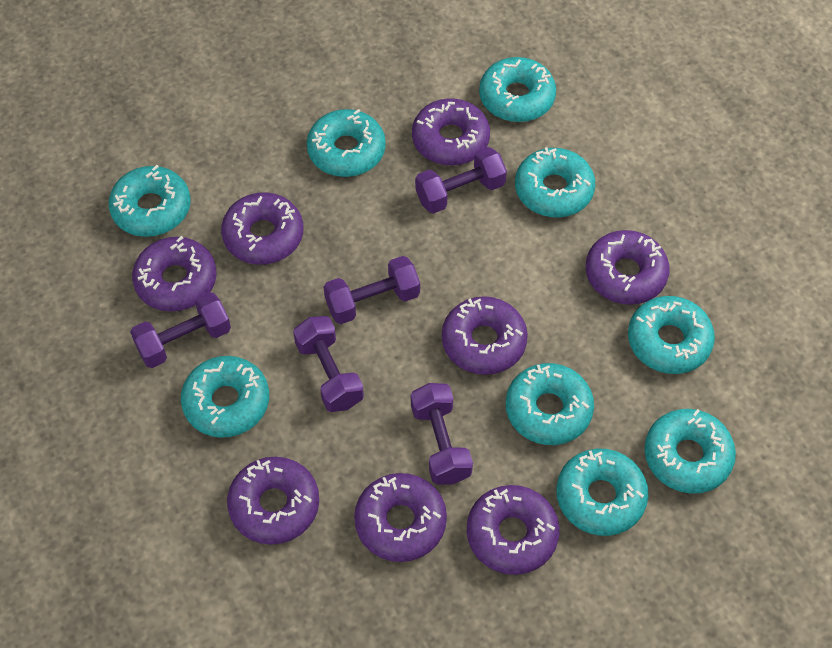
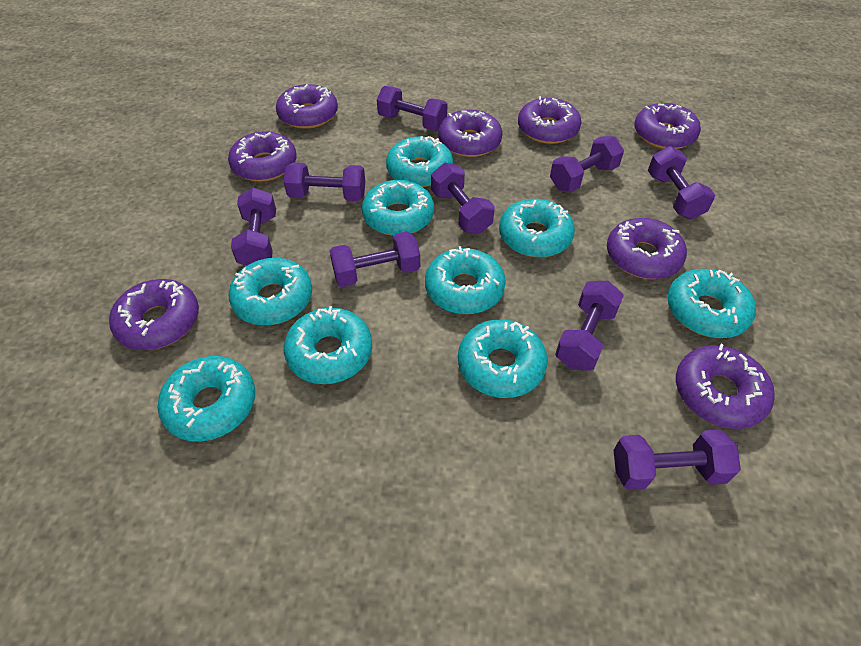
purple dumbbell: [130,292,231,368] [293,316,364,412] [324,256,420,324] [411,383,473,484] [415,147,507,214] = 5 -> [231,187,276,266] [284,162,365,201] [330,231,420,287] [377,86,447,131] [431,163,495,234] [550,136,624,192] [555,280,624,371] [614,429,741,490] [648,146,715,219] = 9

